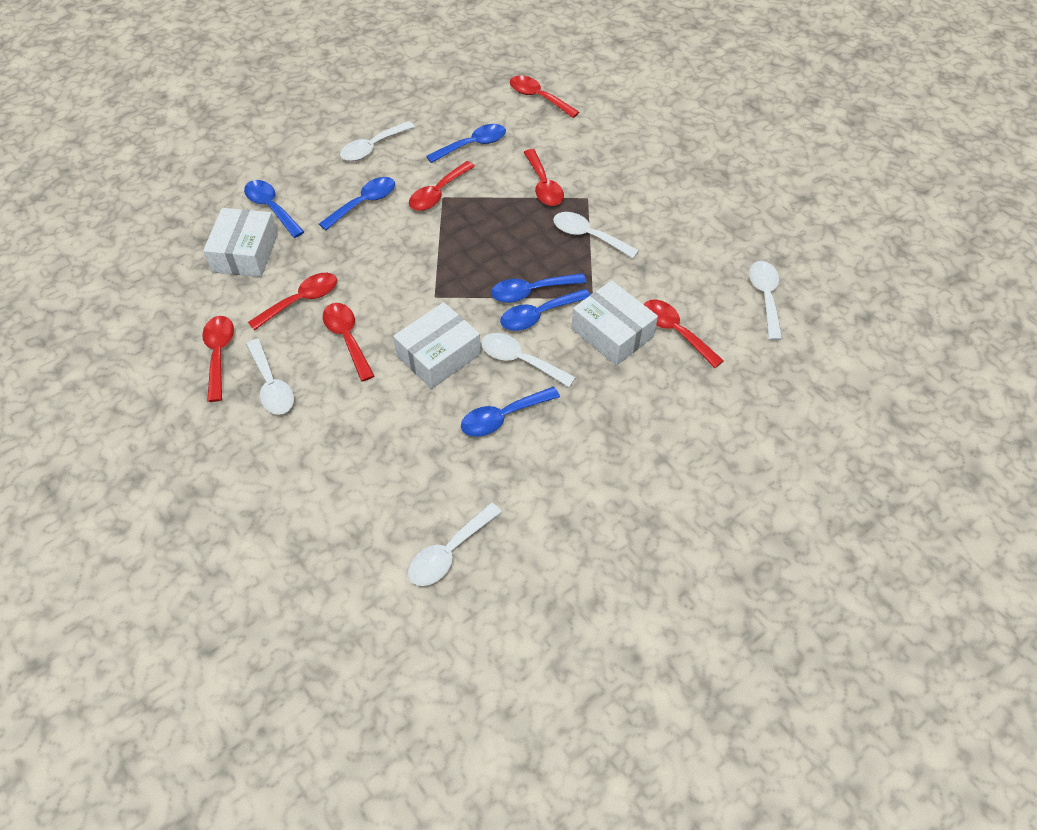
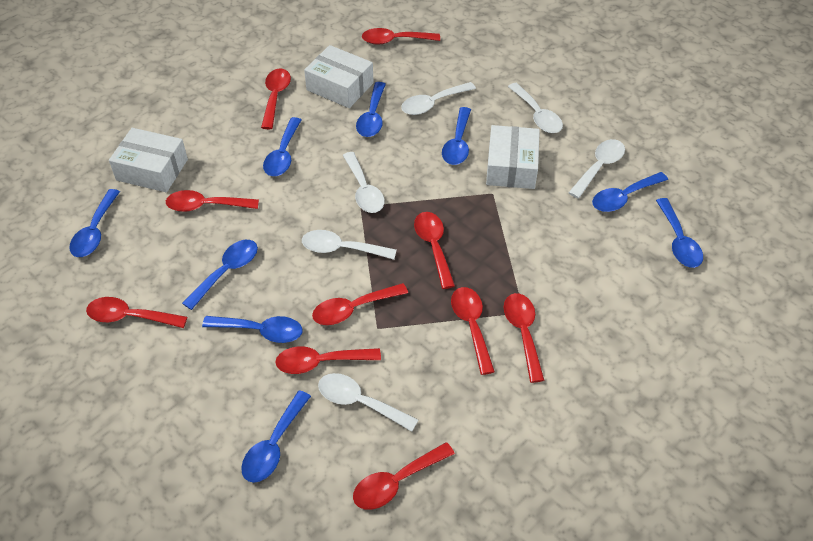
blue spoon: [244,180,304,238] [319,177,395,230] [426,124,506,163] [461,387,560,437] [491,273,586,303] [500,289,590,331] = 6 -> [69,189,120,257] [182,240,258,310] [202,316,303,343] [241,390,311,483] [263,117,301,176] [356,82,386,137] [442,107,471,165] [592,172,668,212] [656,198,703,268] = 9
red spoon: [202,316,234,402] [248,273,337,331] [323,303,374,381] [409,161,475,211] [510,75,579,118] [524,149,564,206] [643,300,724,368] = 7 -> [86,297,187,328] [166,190,259,212] [261,69,291,129] [275,346,381,374] [312,283,408,325] [353,442,455,510] [362,28,440,45] [414,212,455,289] [451,287,495,375] [504,293,544,383] = 10

